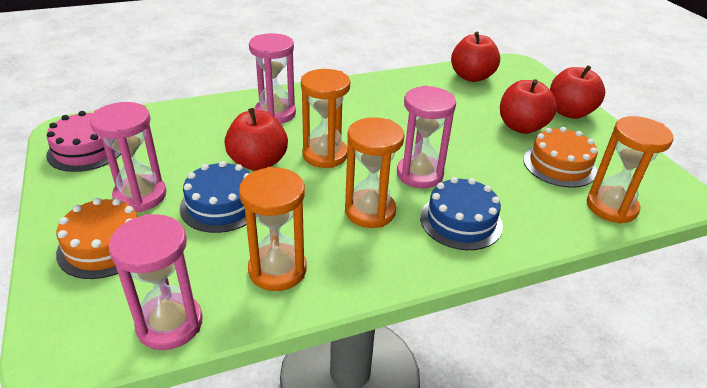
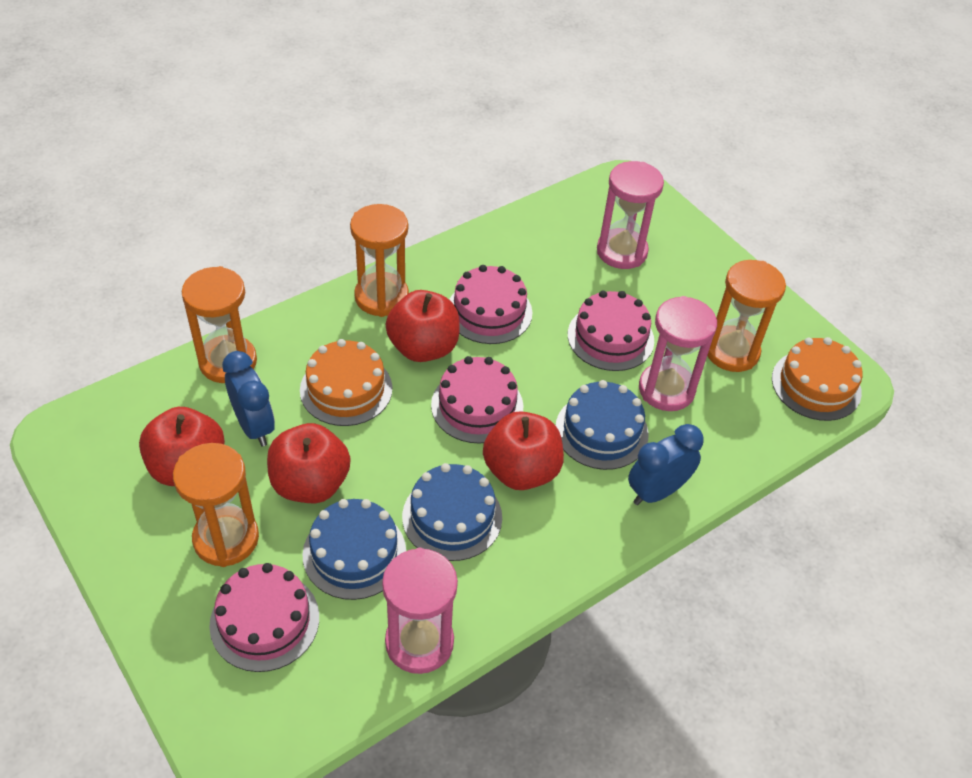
blue cake: [180,161,250,233] [420,177,503,250] = 2 -> [302,499,406,600] [402,463,502,561] [556,380,649,470] = 3
blue clock: none = 0 -> [222,351,275,446] [628,424,704,505] = 2
pink cake: [46,111,121,172] = 1 -> [209,563,319,672] [431,356,523,444] [449,265,533,344] [568,291,654,371] = 4
pink hourglass: [90,102,166,212] [108,214,203,350] [249,33,296,124] [397,86,456,188] = 4 -> [382,548,458,674] [597,161,664,269] [639,296,717,411] = 3

